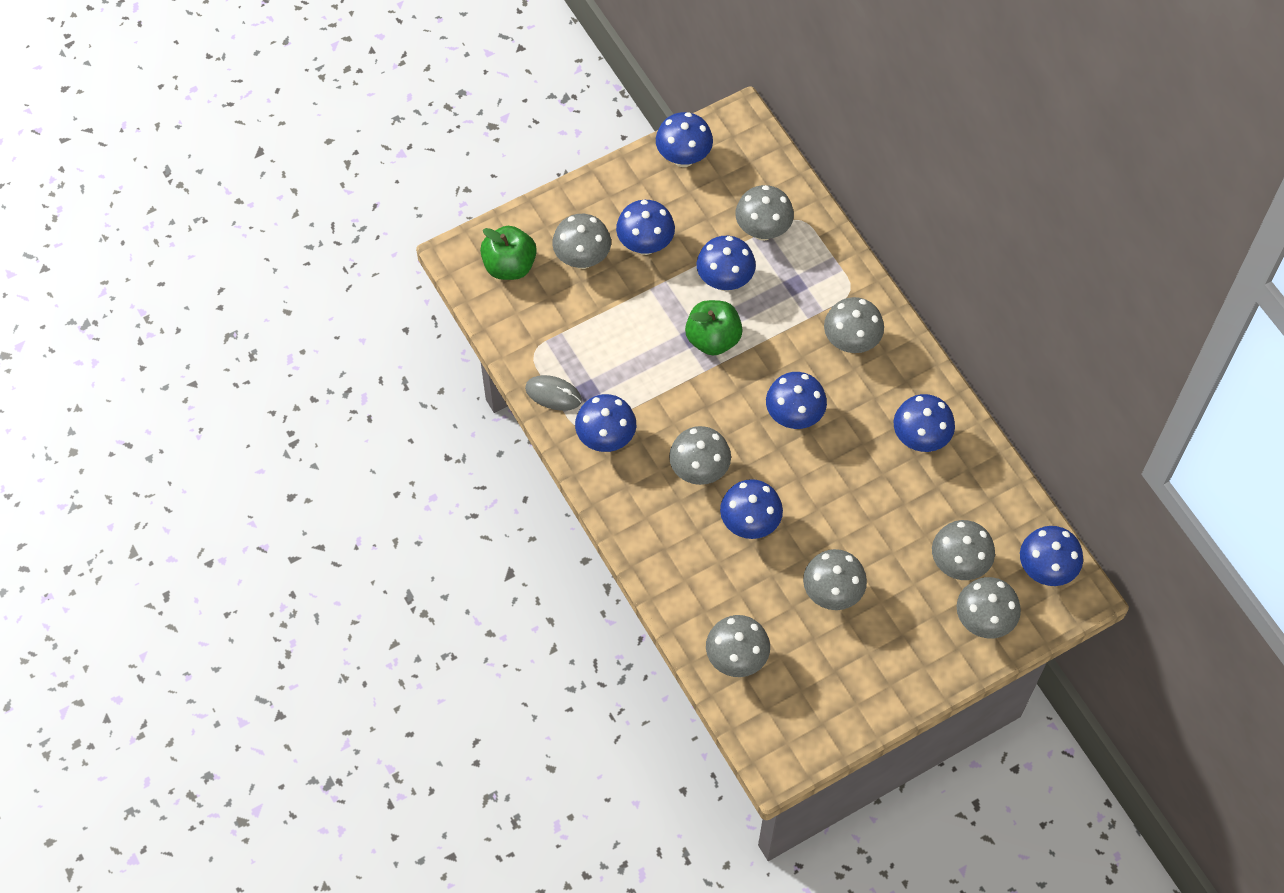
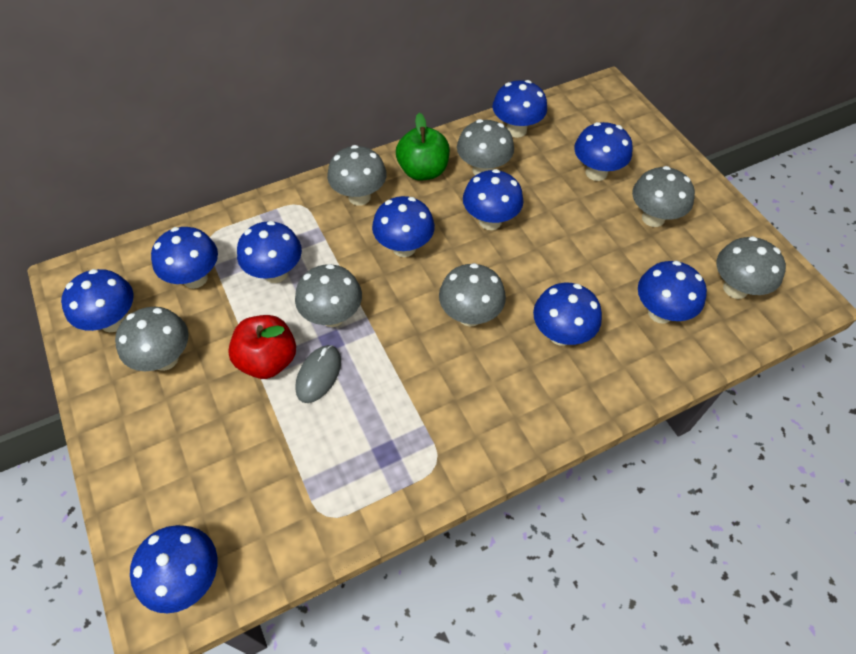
blue mushroom: [575,394,636,452] [616,200,675,255] [656,112,713,167] [697,236,756,291] [720,479,783,539] [766,372,827,429] [894,394,955,452] [1020,526,1083,586] = 8 -> [61,269,134,332] [130,525,217,613] [151,227,218,289] [237,221,302,283] [372,196,435,257] [463,169,524,230] [493,80,547,138] [533,283,602,346] [574,122,633,181] [638,260,707,324] = 10
green apple: [480,226,537,280] [685,300,743,356] = 2 -> [396,113,450,180] = 1
grey mushroom: [552,214,611,269] [669,426,731,485] [706,615,770,677] [735,185,794,241] [803,549,867,610] [824,297,884,353] [932,520,995,580] [957,577,1021,639] = 8 -> [115,307,189,371] [295,264,362,327] [327,145,387,206] [439,263,506,326] [457,119,514,175] [632,166,695,227] [716,236,786,299] = 7
red apple: none = 0 -> [228,315,296,379] = 1

